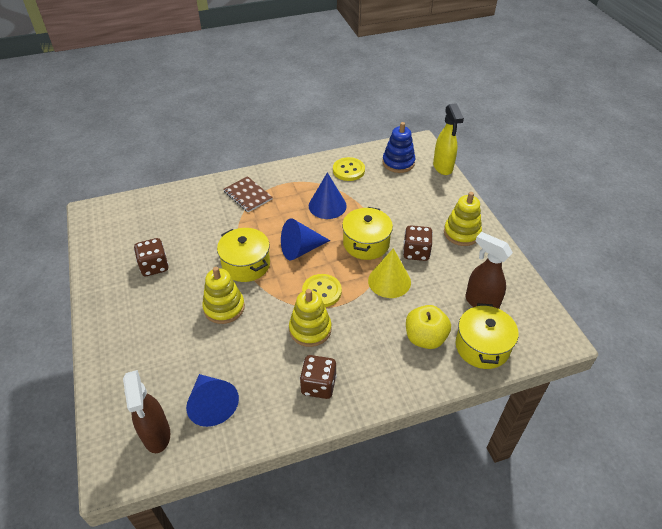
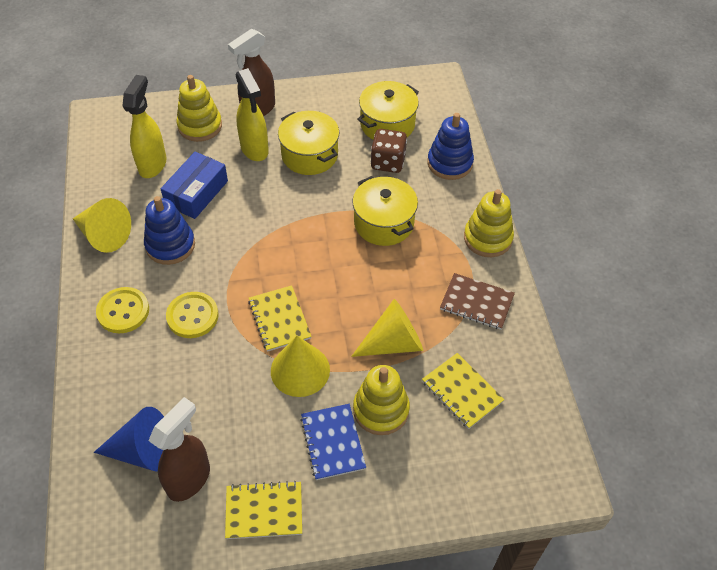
blue box: none = 0 -> [161,152,228,219] = 1
blue cone: [186,374,239,427] [281,219,330,261] [309,172,347,219] = 3 -> [94,407,164,472] = 1
blue notebook: none = 0 -> [300,404,366,480] = 1
blue stacking toy: [382,122,415,173] = 1 -> [144,196,195,265] [428,113,474,180] = 2
brown dice: [134,238,169,276] [300,355,337,399] [403,225,433,261] = 3 -> [370,129,407,173] = 1
yellow apple: [406,305,451,349] = 1 -> none = 0
yellow cone: [368,248,411,298] = 1 -> [73,198,131,253] [271,336,330,397] [351,299,423,357] = 3
yellow notebook: none = 0 -> [225,481,302,539] [248,285,312,352] [422,353,505,429] = 3
yellow spray bottle: [433,103,464,175] = 1 -> [123,75,166,178] [236,68,269,161] = 2

